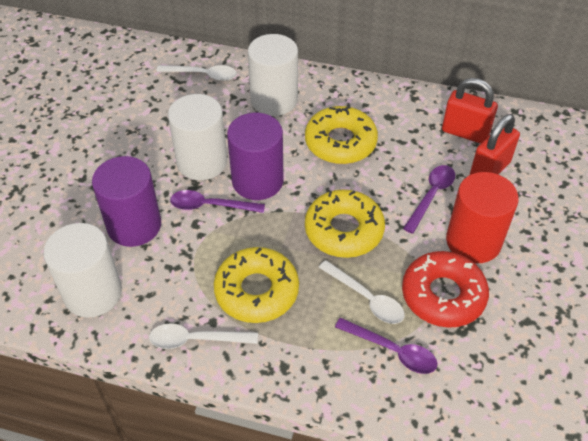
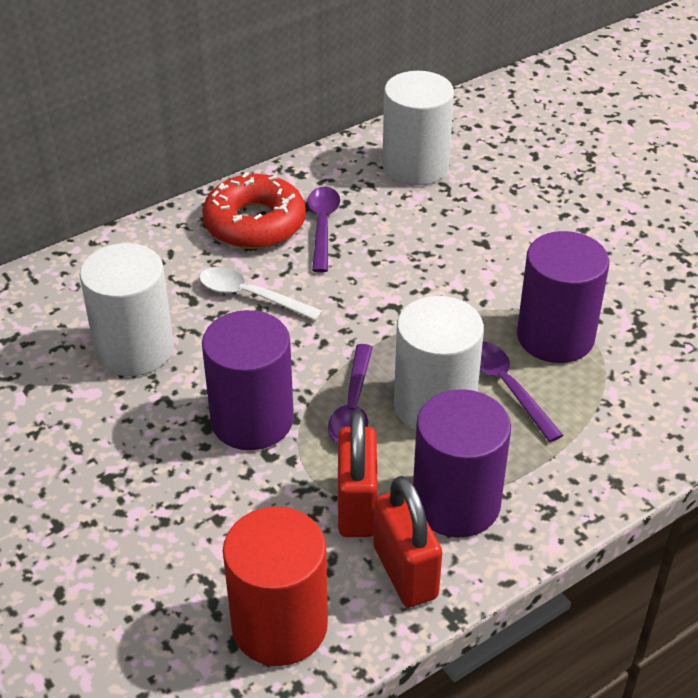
purple cylinder: [92,156,161,247] [227,113,284,200] = 2 -> [202,310,294,450] [413,389,511,538] [517,231,609,363] = 3
white spoon: [149,323,258,349] [156,65,237,81] [318,260,405,324] = 3 -> [199,267,323,321] = 1
yellow donut: [214,247,299,323] [305,106,378,164] [305,190,385,258] = 3 -> none = 0

